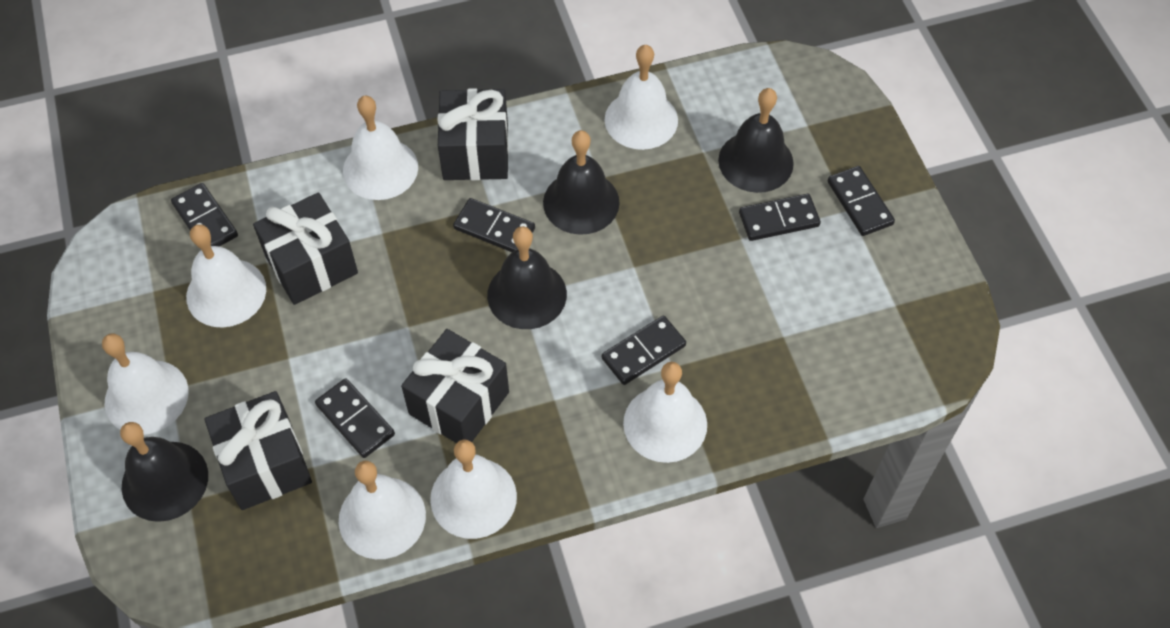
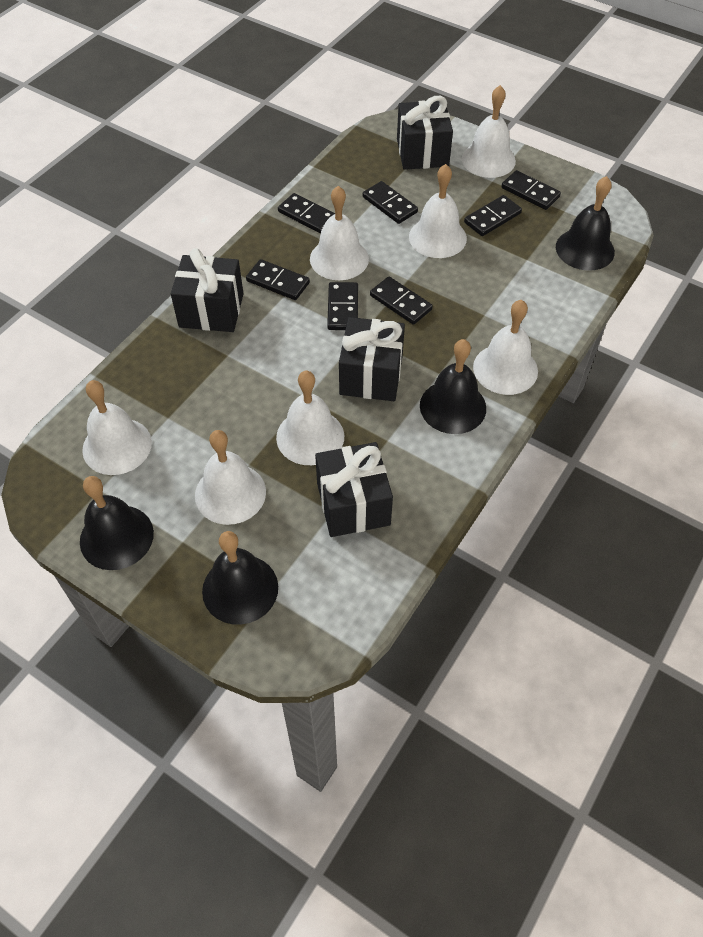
black domino: [171,183,238,247] [315,378,395,458] [453,198,535,252] [602,316,686,385] [739,194,821,241] [828,166,895,236] = 6 -> [246,259,310,300] [278,193,335,233] [327,282,358,330] [363,181,418,224] [370,277,433,325] [464,195,522,236] [502,170,561,210] = 7

